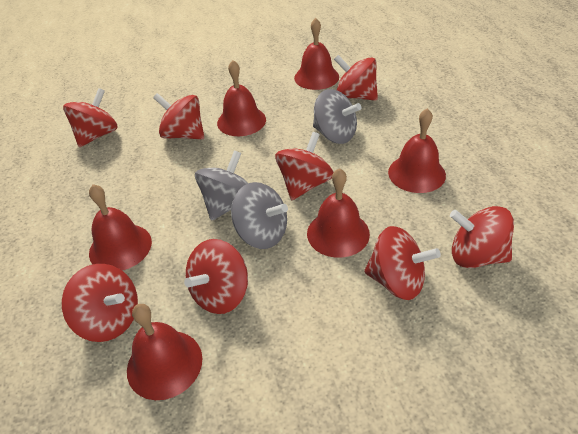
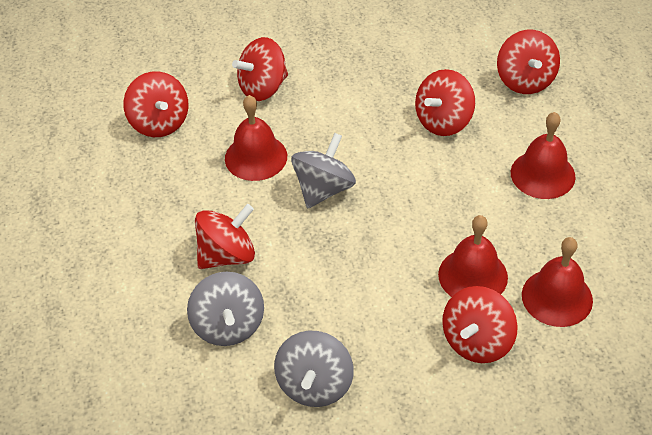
red bell: [89,184,152,271] [127,304,202,400] [217,60,266,136] [294,18,339,90] [307,168,370,258] [388,108,446,193] = 6 -> [225,95,287,181] [438,215,508,297] [511,112,576,199] [522,237,593,327] = 4
red spinning top: [62,264,138,342] [63,88,118,147] [153,93,204,139] [184,239,248,314] [275,132,334,200] [334,55,378,101] [364,226,441,300] [450,206,514,268] = 8 -> [123,71,188,137] [195,204,255,269] [232,37,288,101] [415,69,475,136] [442,286,518,363] [497,30,560,94] = 6

